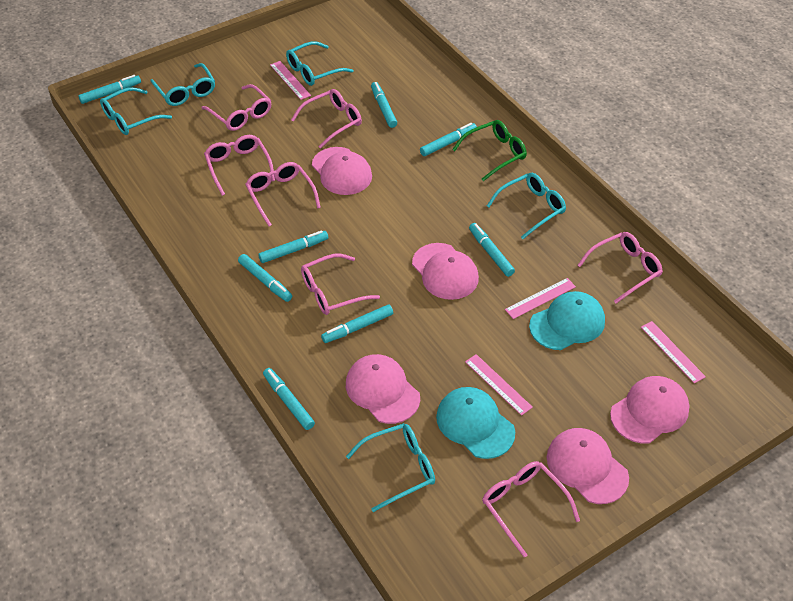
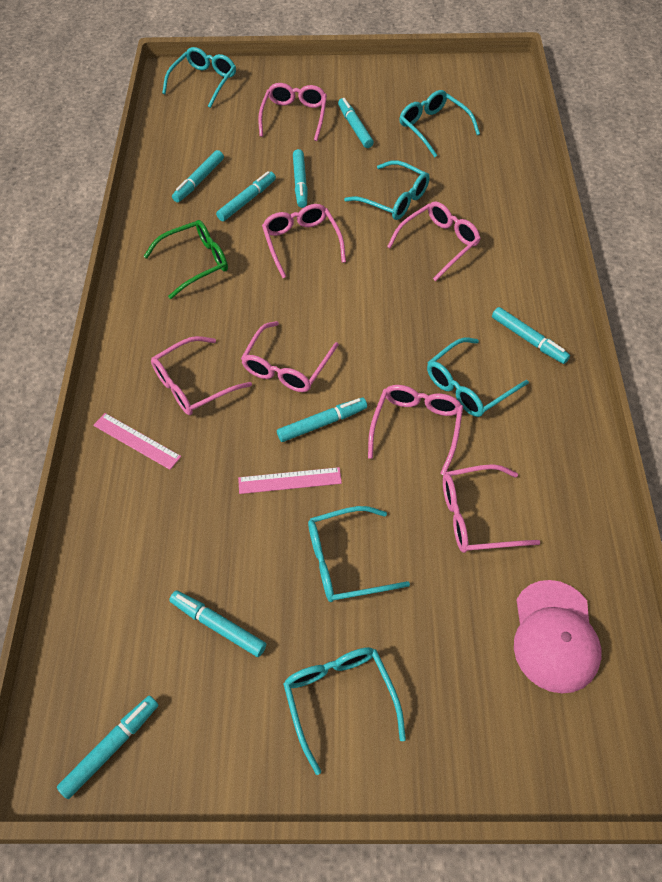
pink cap: [312,147,372,195] [346,354,420,424] [412,243,479,300] [547,428,629,504] [610,376,689,444] = 5 -> [514,580,601,693] = 1
pink ruler: [270,61,311,100] [465,354,533,416] [505,278,576,319] [641,321,706,384] = 4 -> [93,413,181,470] [238,467,342,494] = 2
turquoise cap: [436,387,515,459] [529,291,605,350] = 2 -> none = 0
turquoise glasses: [100,87,172,135] [150,63,215,106] [286,41,354,86] [346,423,435,512] [487,173,566,239] = 5 -> [162,47,236,108] [283,647,406,775] [308,506,410,602] [344,160,430,220] [399,90,480,157] [427,337,529,417] = 6

